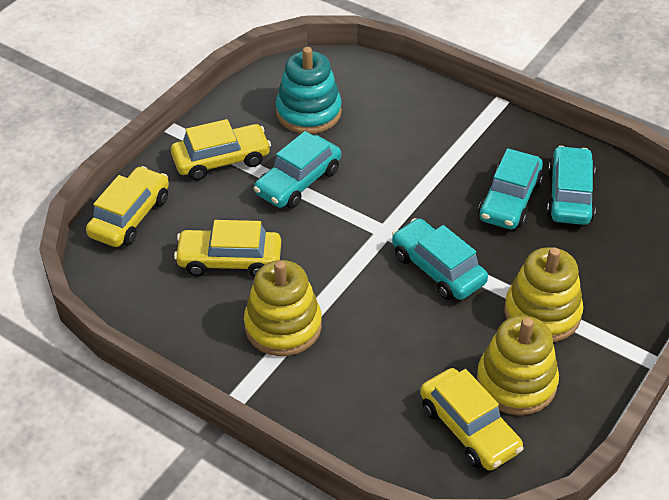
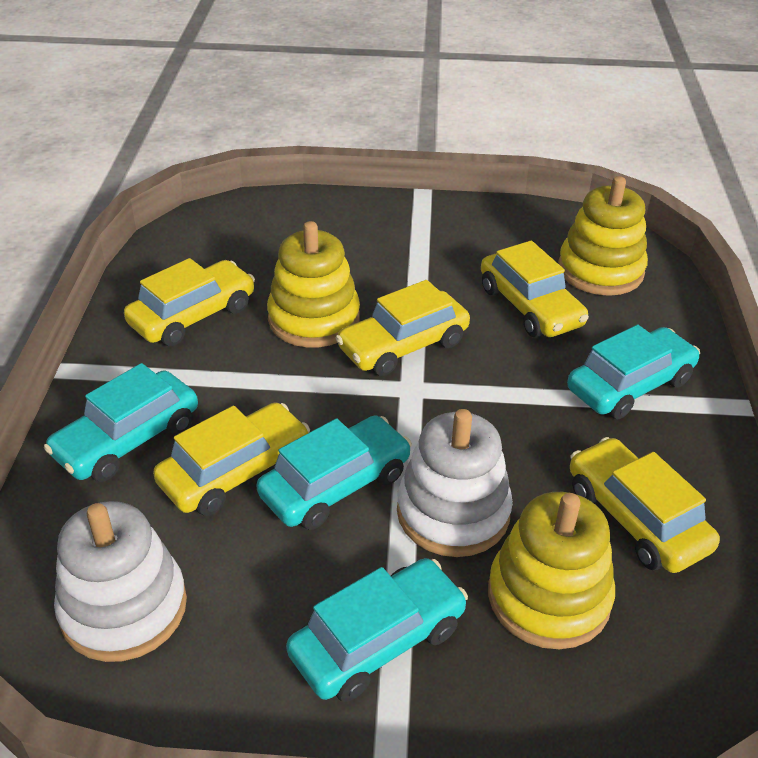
turquoise stacking toy: [276,47,342,134] = 1 -> none = 0
white stacking toy: none = 0 -> [54,501,187,662] [397,409,513,557] = 2
yellow car: [86,166,169,247] [171,119,271,181] [174,220,281,277] [420,368,524,471] = 4 -> [124,258,255,346] [153,402,310,516] [335,280,470,376] [481,241,589,337] [570,437,720,573] = 5

